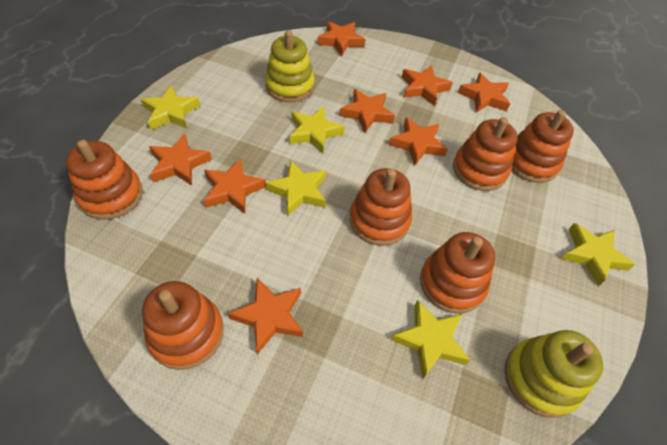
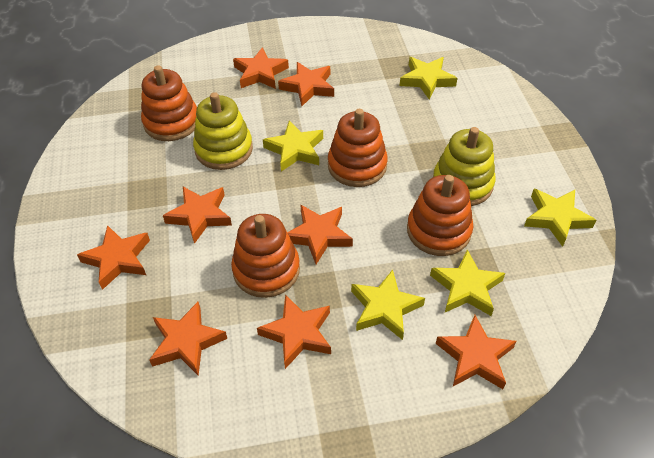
orange stacking toy: [66,140,143,220] [142,281,224,370] [350,168,412,246] [420,232,495,314] [453,117,518,191] [511,110,574,183] = 6 -> [141,65,197,141] [231,214,300,298] [328,109,388,187] [407,175,473,256] = 4

